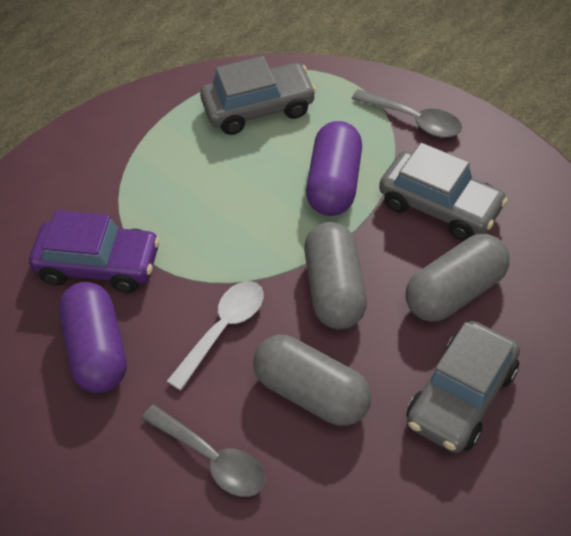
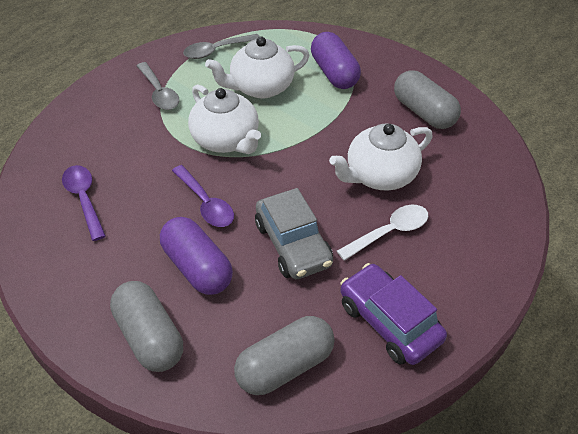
grey car: [200,56,317,135] [379,143,508,241] [406,321,520,453] = 3 -> [255,188,333,279] = 1
purple spoon: none = 0 -> [62,165,106,241] [172,165,234,227] = 2
white teapot: none = 0 -> [188,84,261,154] [205,37,310,99] [329,124,433,190] = 3

